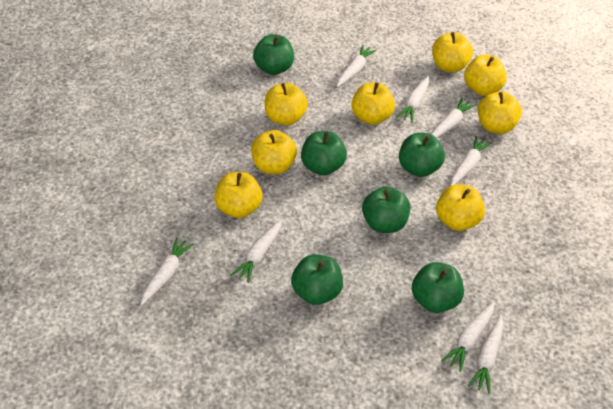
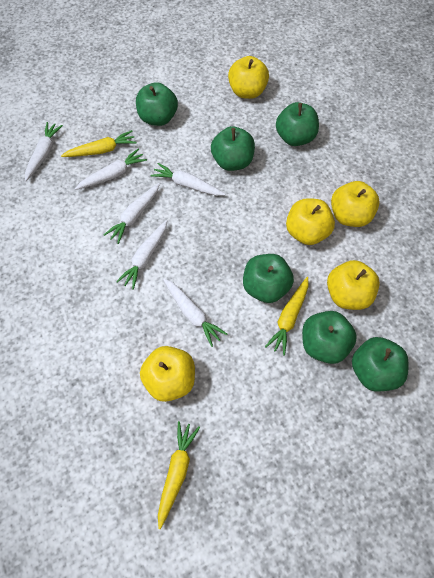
white carrot: [141,237,194,305] [231,219,282,283] [337,45,377,87] [396,75,429,123] [431,98,476,138] [441,302,495,372] [451,136,492,185] [468,315,504,394] = 8 -> [25,122,63,181] [75,149,147,190] [103,183,160,244] [116,220,167,290] [150,163,225,196] [163,278,227,347] = 6
yellow apple: [214,172,263,218] [251,130,297,174] [265,83,308,125] [351,82,395,125] [432,32,473,73] [436,184,485,231] [464,55,507,96] [478,91,522,134] = 8 -> [140,346,195,402] [228,56,269,99] [286,198,335,245] [327,260,380,310] [331,181,380,227] = 5
yellow carrot: none = 0 -> [61,130,137,157] [158,421,200,529] [265,277,308,355] = 3

